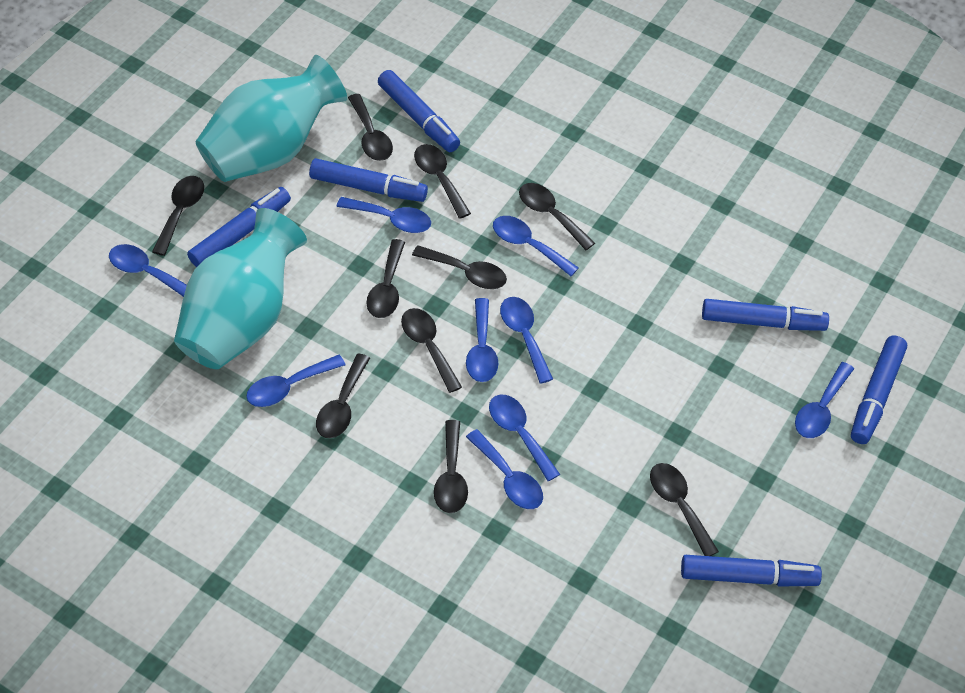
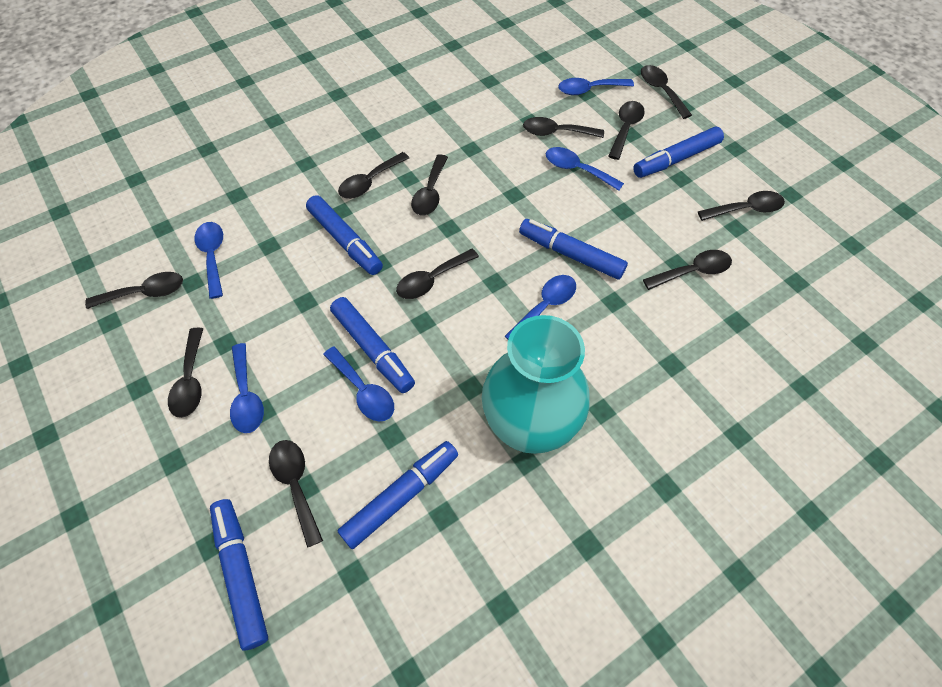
black spoon: [152,176,204,256] [316,353,370,438] [348,94,393,161] [366,239,405,318] [401,308,462,393] [412,245,507,289] [414,144,471,219] [434,420,468,513] [519,183,595,250] [650,463,719,556] = 10 -> [85,272,183,309] [168,328,203,418] [269,440,323,548] [338,152,409,199] [396,249,479,299] [411,154,448,215] [523,117,604,138] [608,101,645,160] [641,65,692,119] [643,250,732,290] [698,191,785,221] = 11
blue spoon: [109,244,187,297] [246,355,345,407] [336,197,431,233] [466,298,499,382] [466,429,543,509] [489,394,560,481] [493,216,579,276] [500,297,553,384] [795,362,854,438] = 9 -> [194,222,223,299] [230,343,264,433] [323,346,394,421] [505,275,576,339] [546,147,624,191] [559,78,634,95] = 6
turquoise vase: [174,208,307,369] [196,55,347,182] = 2 -> [482,315,590,454] = 1

